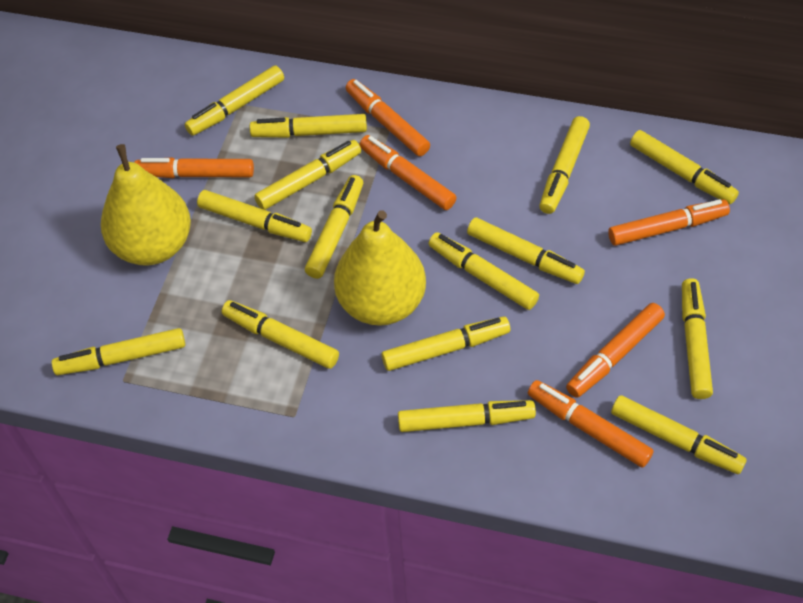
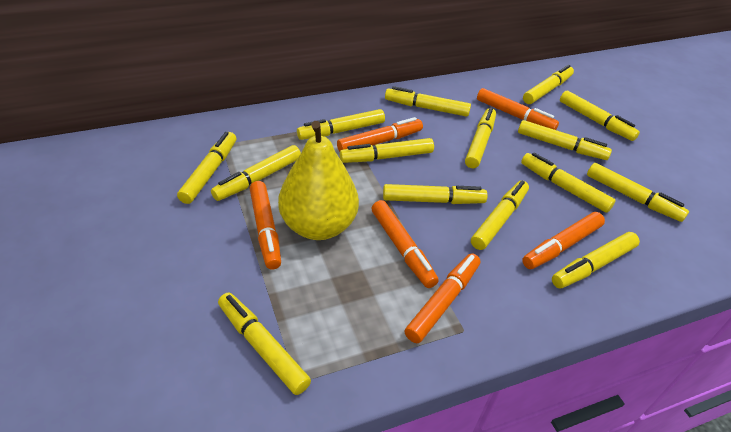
yellow pear: [101,144,191,266] [334,210,426,326] = 2 -> [278,121,359,240] = 1

